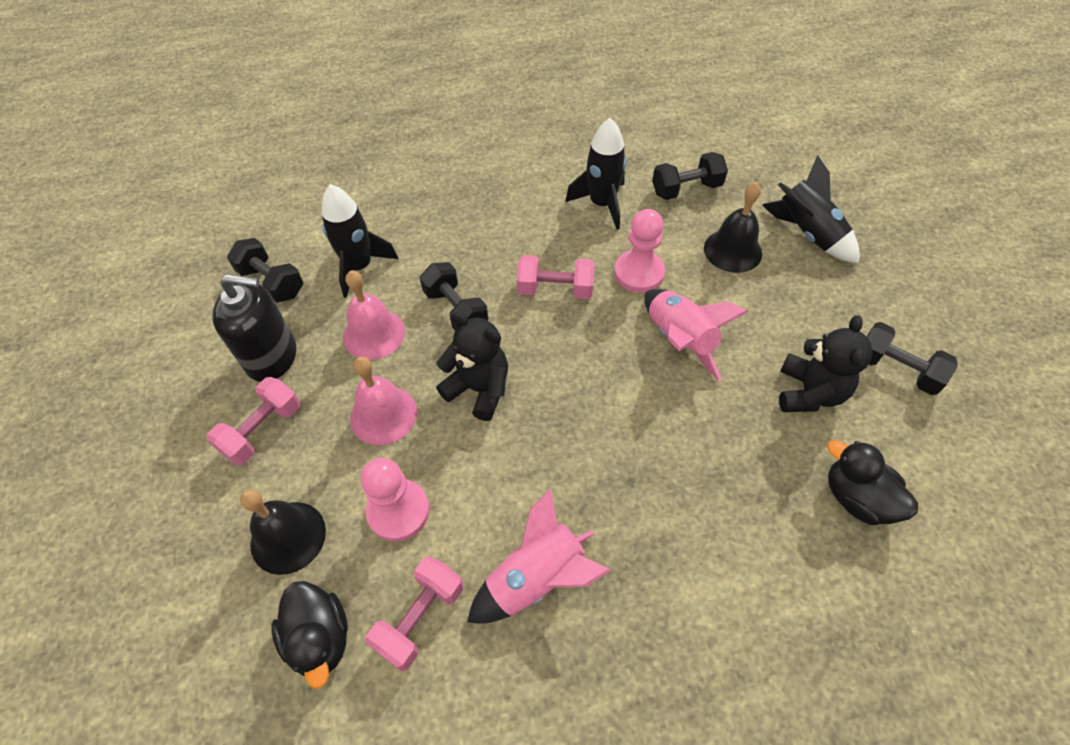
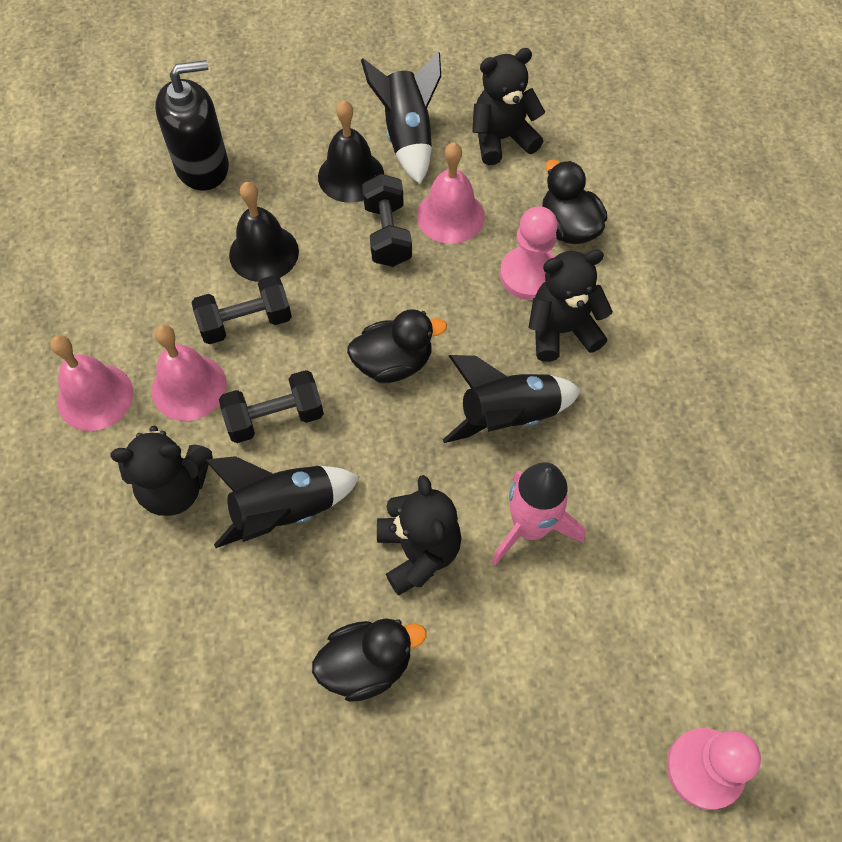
black duck: [272,581,348,689] [827,440,918,525] = 2 -> [312,618,427,702] [347,309,447,383] [542,160,607,244] = 3
black dumbbell: [227,238,303,303] [420,262,488,331] [652,152,728,200] [866,322,957,395] = 4 -> [191,275,292,344] [219,370,324,443] [362,174,412,267] = 3
black teddy bear: [436,312,508,421] [779,315,873,412] = 2 -> [110,426,213,516] [377,475,461,595] [472,48,545,165] [528,249,613,362] = 4
pink bell: [343,270,405,360] [350,357,417,445] = 2 -> [50,335,133,431] [151,325,227,421] [417,142,485,244] = 3
pink dumbbell: [206,377,300,465] [365,556,463,671] [517,255,595,299] = 3 -> none = 0
pink rocket: [467,488,611,624] [644,289,749,381] = 2 -> [491,462,585,566] = 1

